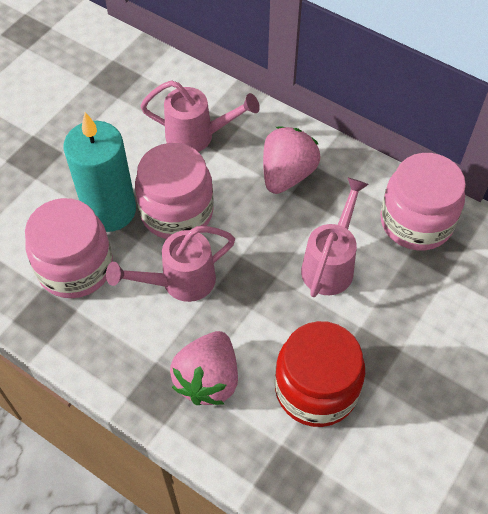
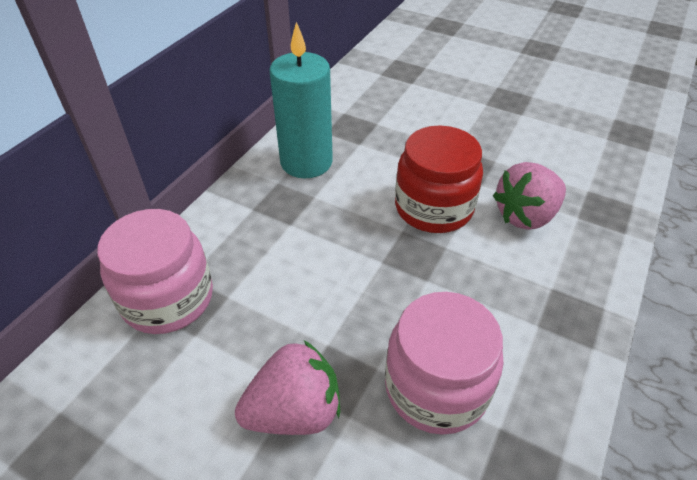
pink jar: [25,198,113,298] [135,143,214,239] [380,153,466,250] = 3 -> [97,209,213,334] [385,292,504,435] = 2
pink watering can: [106,226,235,302] [140,80,260,152] [301,177,369,297] = 3 -> none = 0

